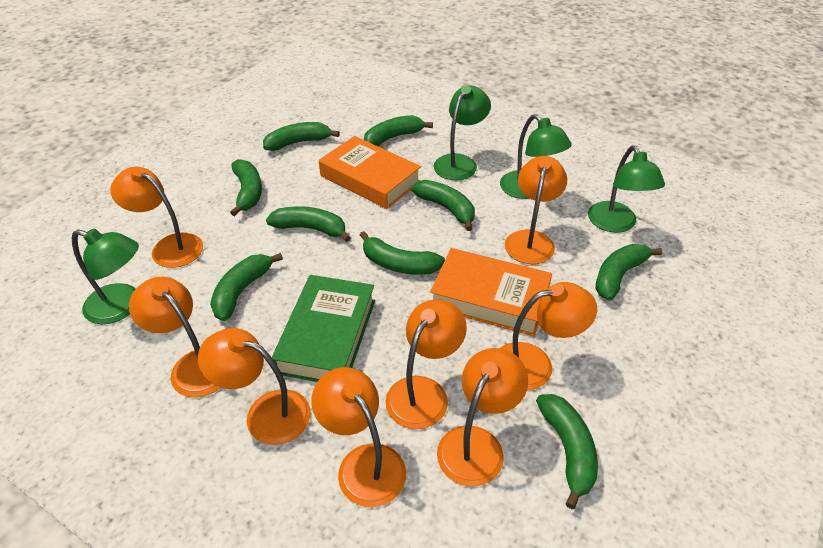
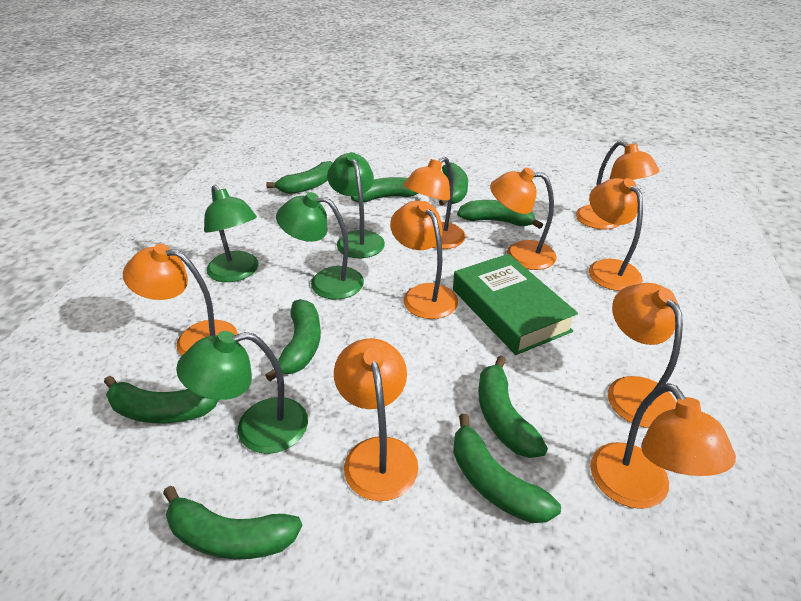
orange book: [319,136,421,209] [430,248,552,336] = 2 -> none = 0
orange lamp: [110,167,203,268] [129,277,221,397] [198,328,311,445] [311,367,406,507] [386,299,467,429] [437,348,528,487] [500,282,597,390] [505,156,567,264] = 8 -> [123,244,238,356] [334,338,418,501] [390,201,458,319] [404,157,465,249] [490,168,557,270] [576,140,659,230] [589,178,643,291] [590,383,736,509] [608,283,683,428] = 9

